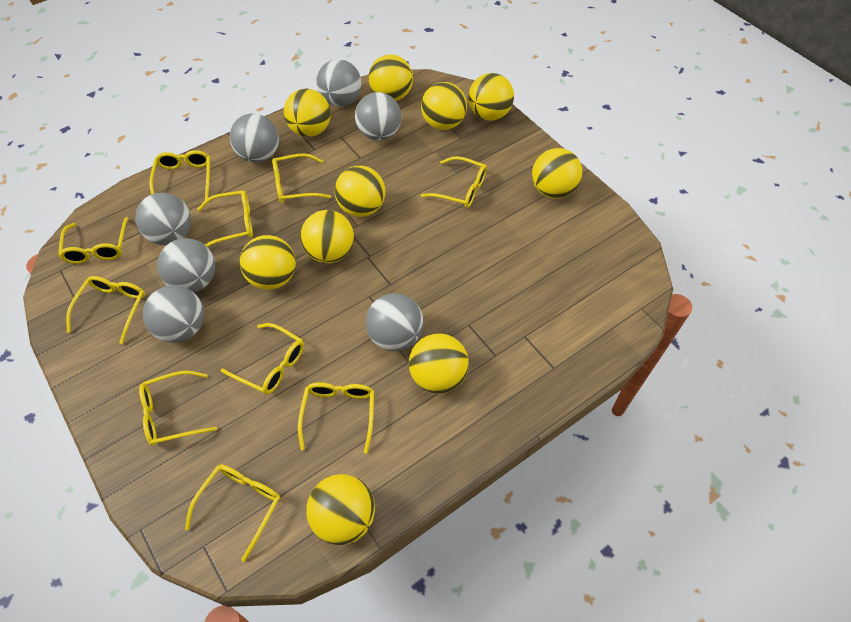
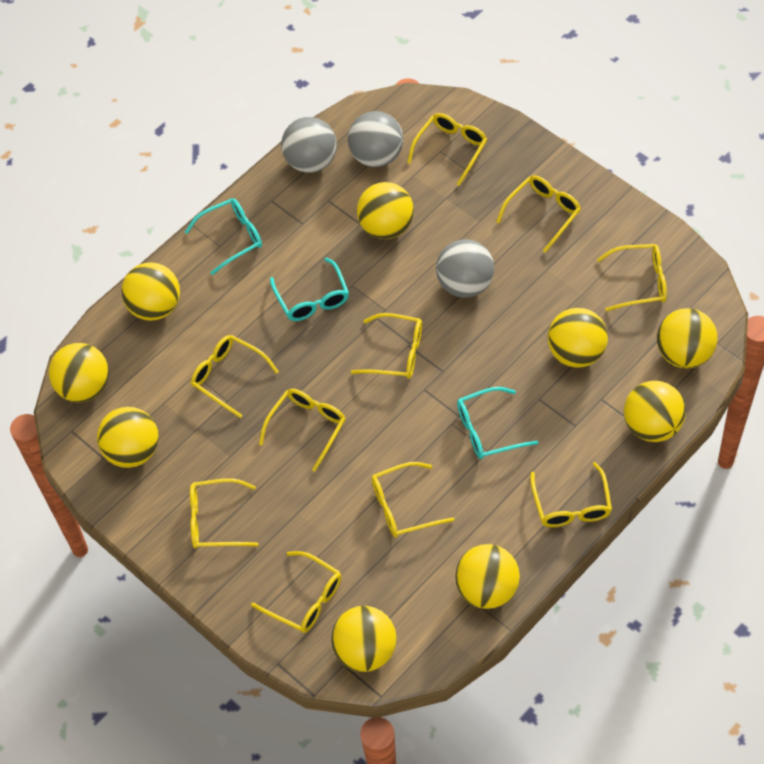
grey ball: [135,193,191,245] [143,285,204,343] [157,238,215,292] [230,113,279,163] [316,59,362,106] [355,92,402,141] [366,293,424,351] = 7 -> [281,117,337,173] [348,111,403,167] [436,239,494,298] = 3
turquoise glasses: none = 0 -> [185,198,262,275] [270,257,349,321] [457,387,538,459] = 3
yellow ball: [240,235,296,290] [284,89,331,137] [300,210,354,264] [306,474,375,545] [335,166,385,217] [369,54,413,101] [409,333,469,394] [421,82,467,130] [468,73,514,121] [532,148,583,199] = 10 -> [49,343,109,403] [97,407,158,468] [121,262,180,321] [331,606,397,672] [357,182,414,239] [455,544,520,609] [548,308,608,368] [624,381,686,442] [657,308,717,368] = 9

